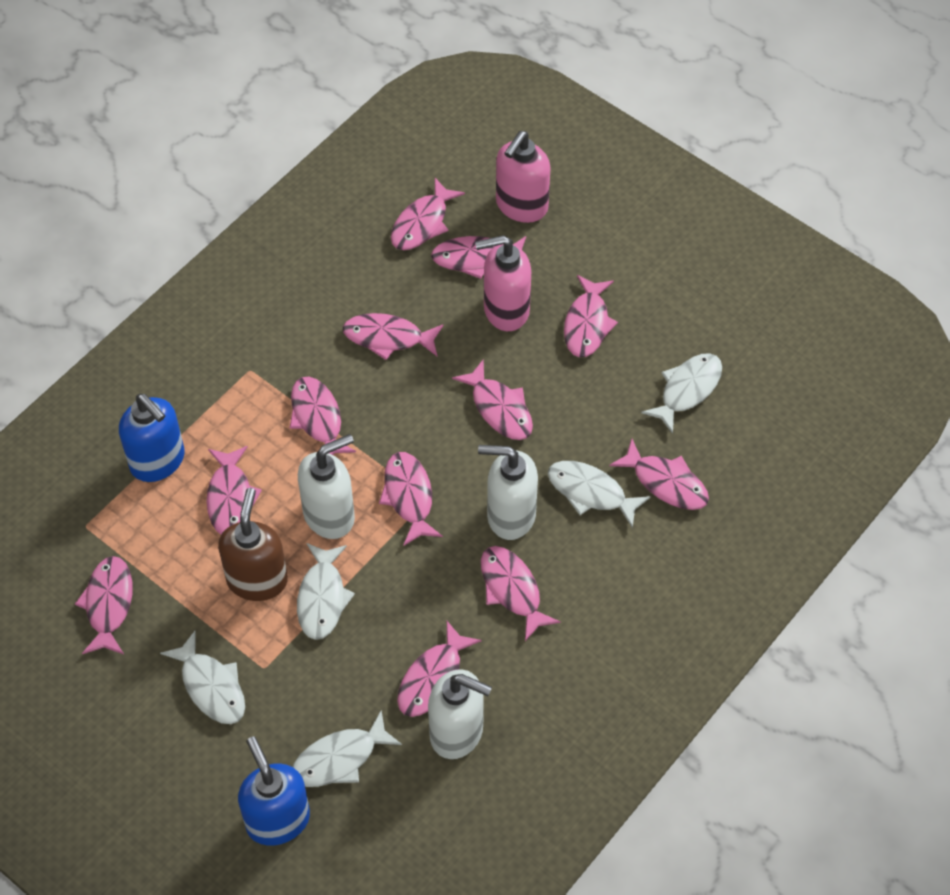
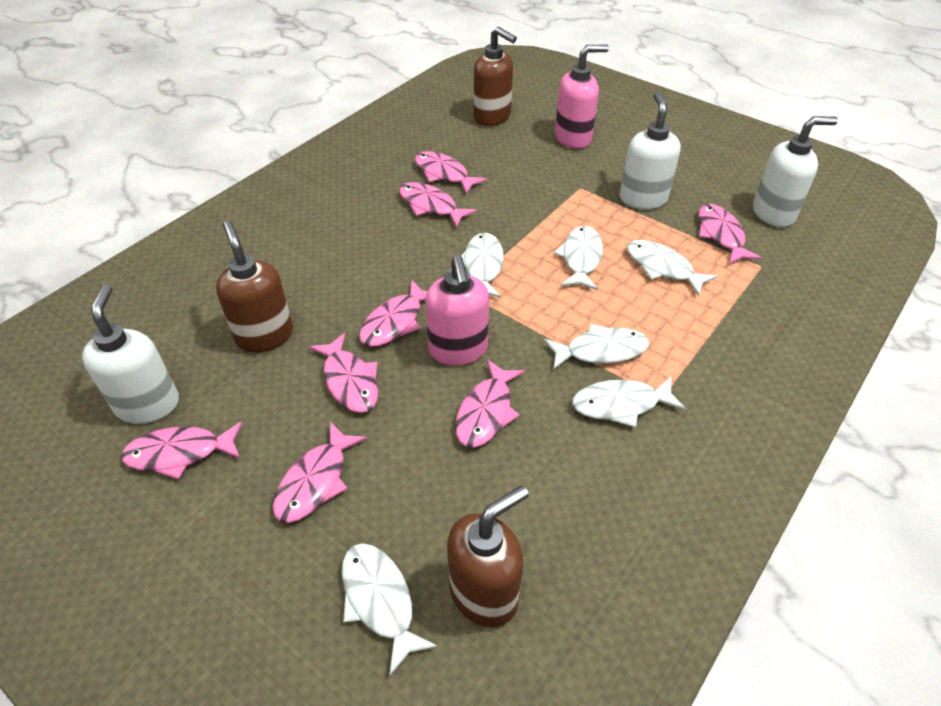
blue soap dispenser: [119,394,185,482] [238,736,310,845] = 2 -> none = 0
brown soap dispenser: [218,488,288,601] = 1 -> [216,221,293,352] [447,485,529,627] [474,26,517,126] = 3
pink fish: [75,556,133,654] [207,446,262,534] [289,377,356,455] [343,313,444,360] [379,452,443,546] [391,178,465,250] [397,621,482,717] [431,236,526,279] [452,359,533,440] [481,546,561,641] [564,275,618,357] [609,439,709,510] = 12 -> [121,421,242,479] [272,422,367,523] [309,333,378,413] [359,280,427,347] [399,182,477,228] [415,151,487,195] [455,359,525,448] [698,204,762,264] = 8
white fish: [160,631,245,724] [293,711,402,787] [297,543,355,640] [548,461,651,528] [641,353,722,434] = 5 -> [342,543,438,676] [461,233,504,298] [544,324,649,370] [554,226,603,290] [572,377,686,428] [627,240,718,296] = 6

